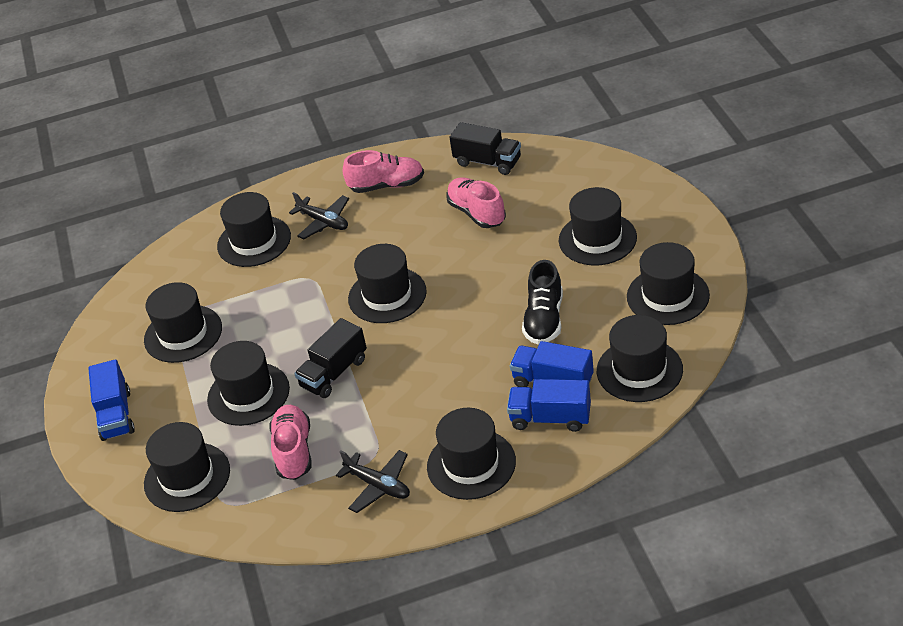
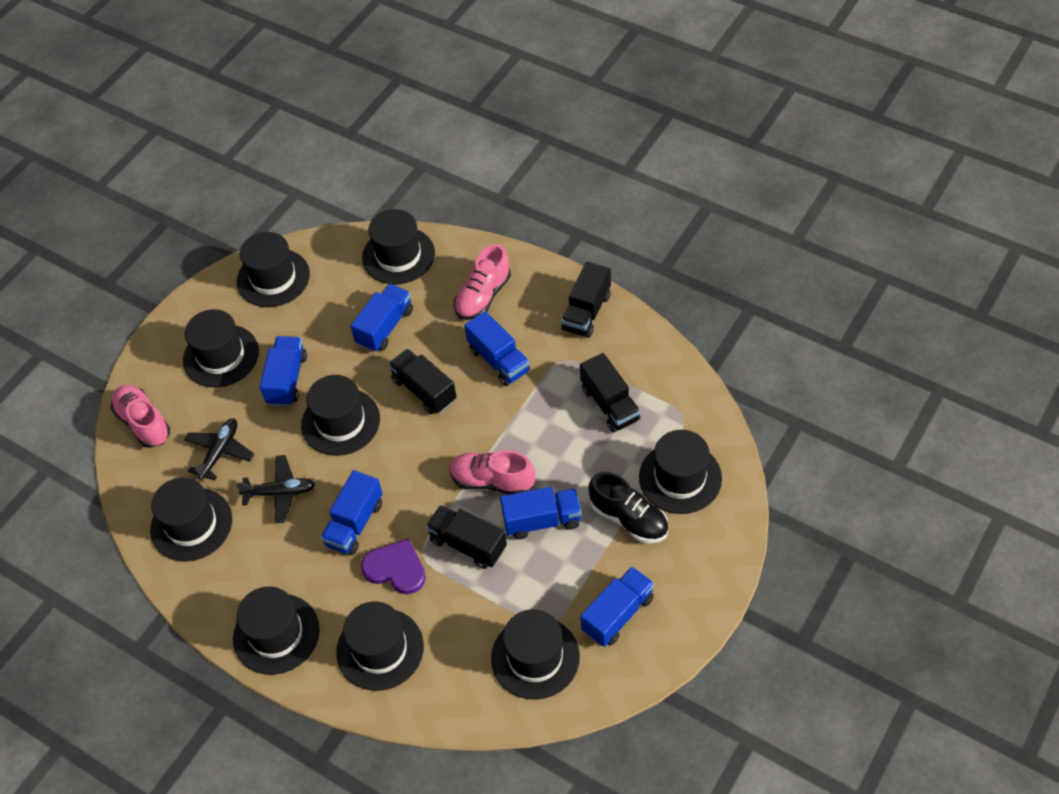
black truck: [294,318,367,398] [449,122,521,175] = 2 -> [388,349,457,414] [426,505,507,569] [561,262,611,338] [580,353,640,432] = 4
blue truck: [88,359,135,441] [507,379,591,432] [510,341,594,387] = 3 -> [260,336,307,406] [321,470,383,555] [350,284,413,352] [464,311,530,386] [500,487,582,540] [580,566,654,647] = 6
purple heart: none = 0 -> [361,538,426,594] = 1

